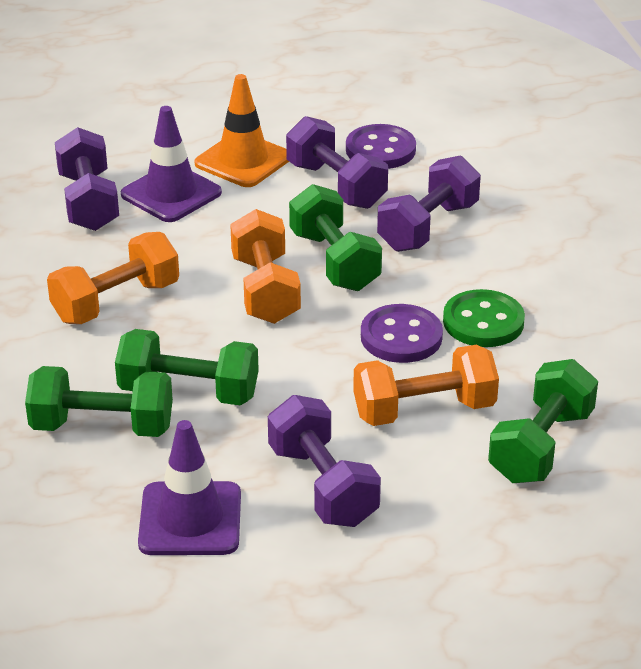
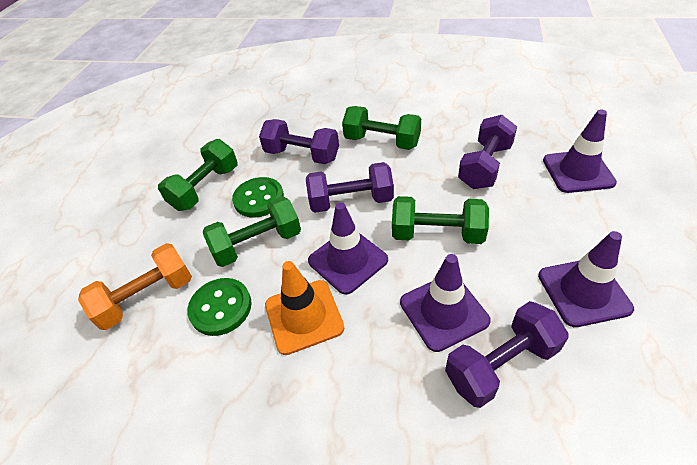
green button: [443,289,525,347] = 1 -> [187,278,252,336] [232,177,284,218] = 2
orange dumbbell: [47,232,179,324] [230,209,301,324] [353,345,499,426] = 3 -> [78,243,192,330] = 1
purple button: [346,124,416,169] [361,304,443,363] = 2 -> none = 0
purple traffic cone: [121,106,222,222] [138,420,241,555] = 2 -> [308,202,388,295] [400,254,491,352] [538,231,634,327] [543,110,617,193] = 4

